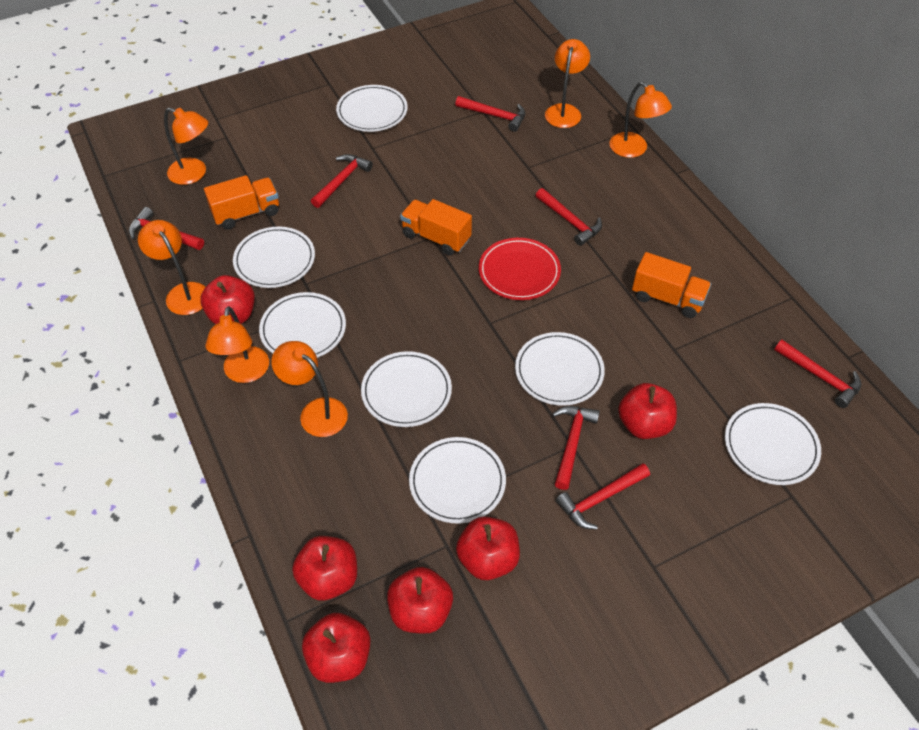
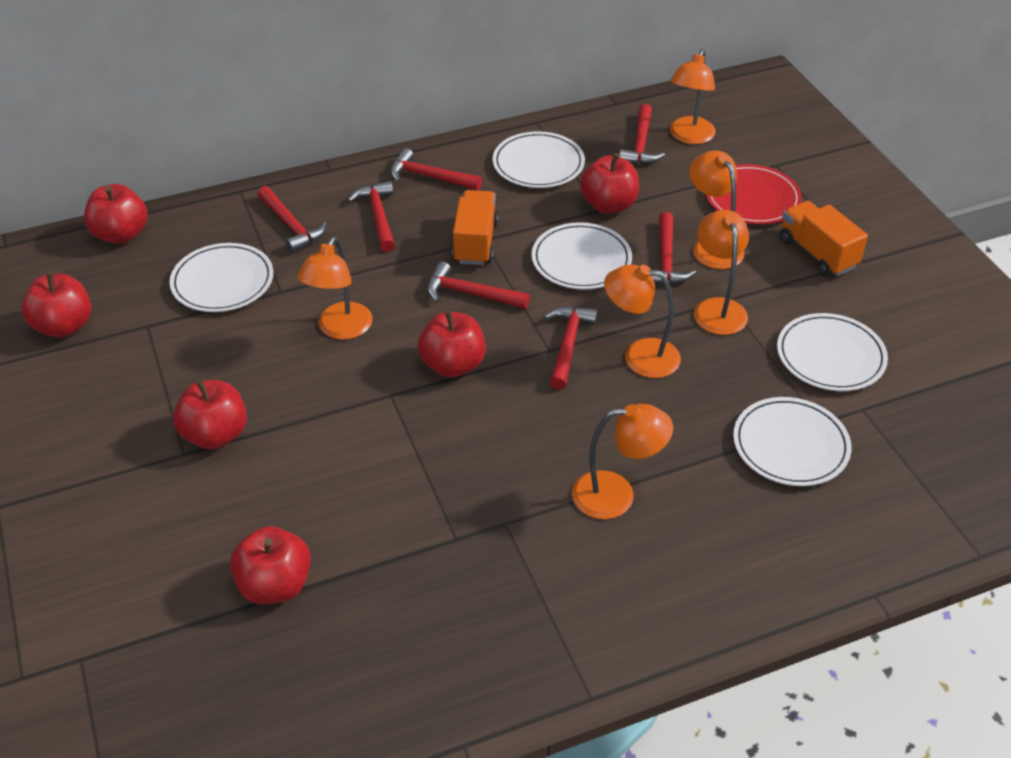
orange truck: [204,175,279,229] [400,199,472,255] [632,252,711,318] = 3 -> [452,190,499,265] [780,201,868,276] = 2
white plate: [233,227,315,288] [259,292,346,358] [336,85,408,132] [361,351,452,427] [409,437,506,523] [515,332,605,406] [725,403,821,485] = 7 -> [170,243,273,312] [492,131,585,188] [532,222,632,290] [733,397,852,486] [777,313,888,391] = 5

